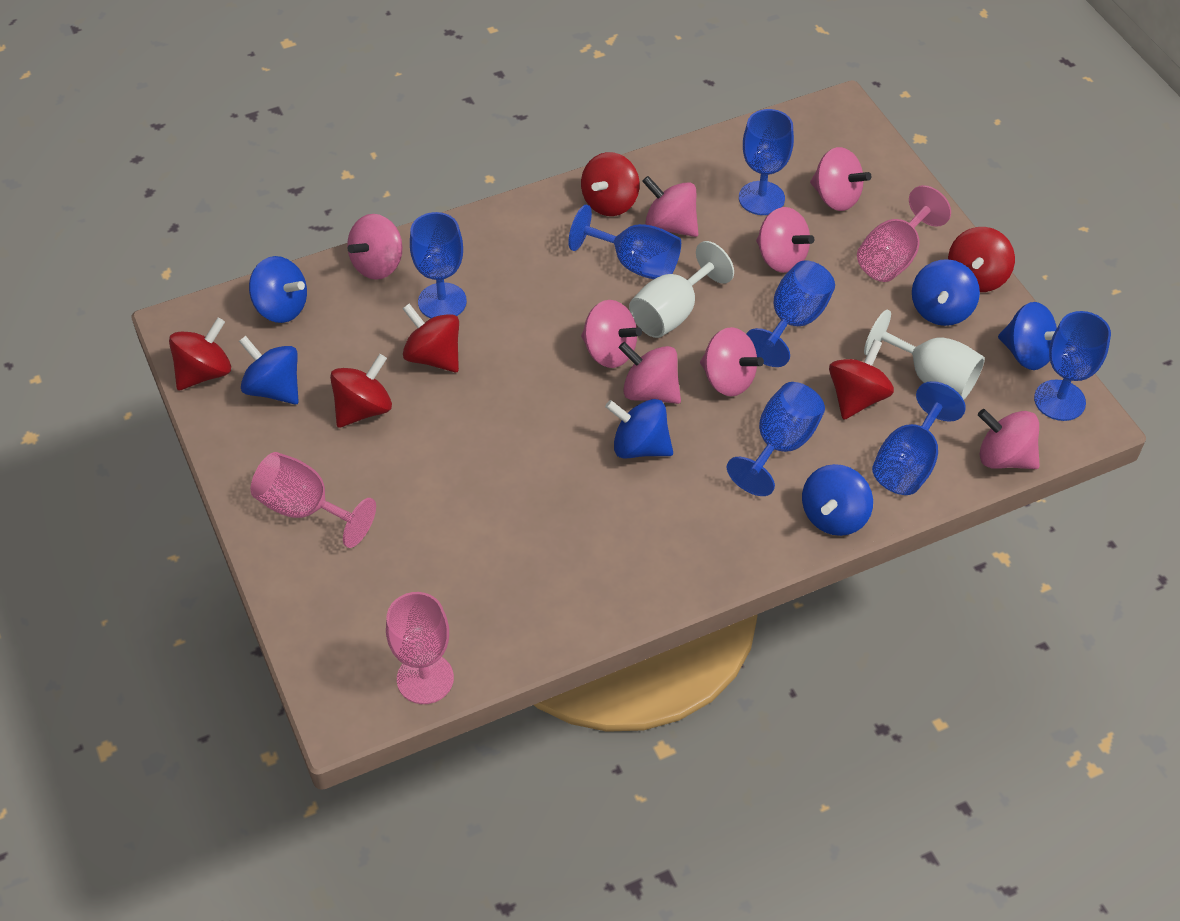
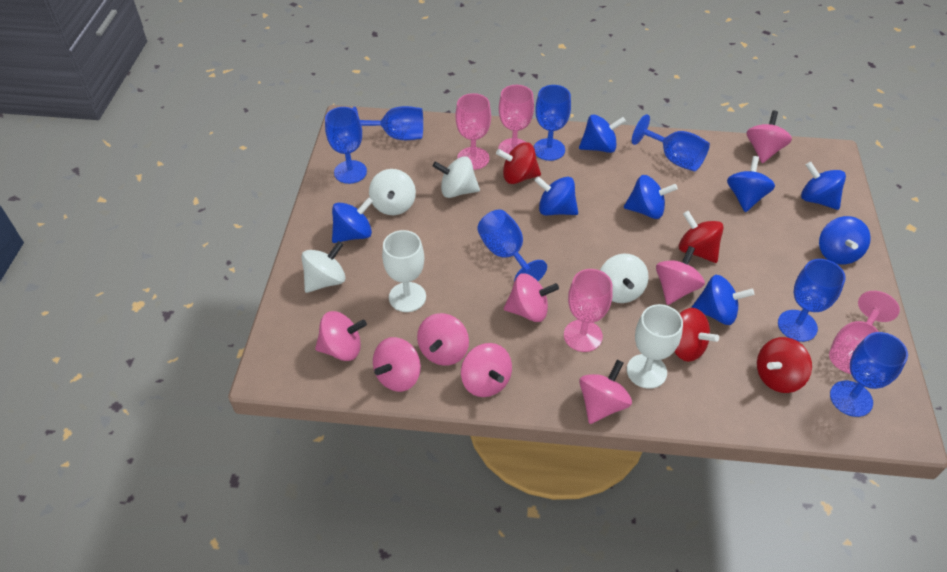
blue spinning top: [239,336,299,404] [249,256,307,323] [605,399,673,459] [802,464,873,536] [912,259,980,326] [998,302,1057,370] = 6 -> [332,197,373,243] [534,176,578,215] [579,114,626,153] [624,175,678,219] [692,275,754,325] [727,156,775,212] [801,162,846,210] [819,216,871,265] = 8
pink goblet: [251,452,376,548] [386,592,454,704] [857,185,951,282] = 3 -> [455,93,491,170] [498,85,534,154] [564,269,613,352] [829,291,900,374] = 4
red spinning top: [169,317,231,390] [330,354,392,428] [403,304,459,372] [581,152,640,216] [829,340,894,420] [948,227,1015,292] = 6 -> [496,142,541,184] [674,308,719,362] [679,211,724,263] [757,337,812,393] = 4
white spinning top: none = 0 -> [302,241,346,293] [369,169,416,215] [433,156,480,198] [600,254,649,303] = 4

